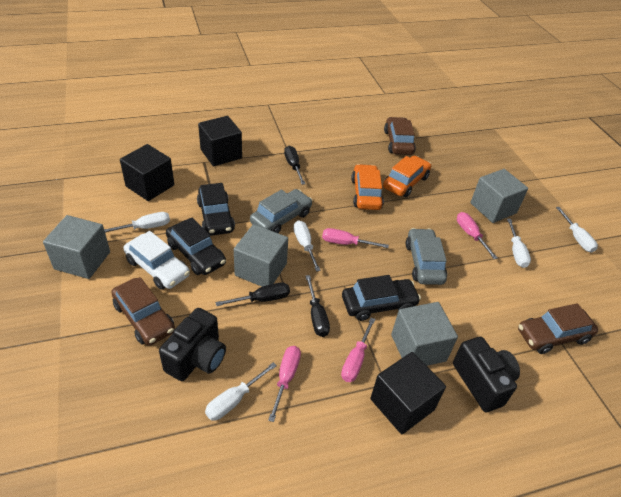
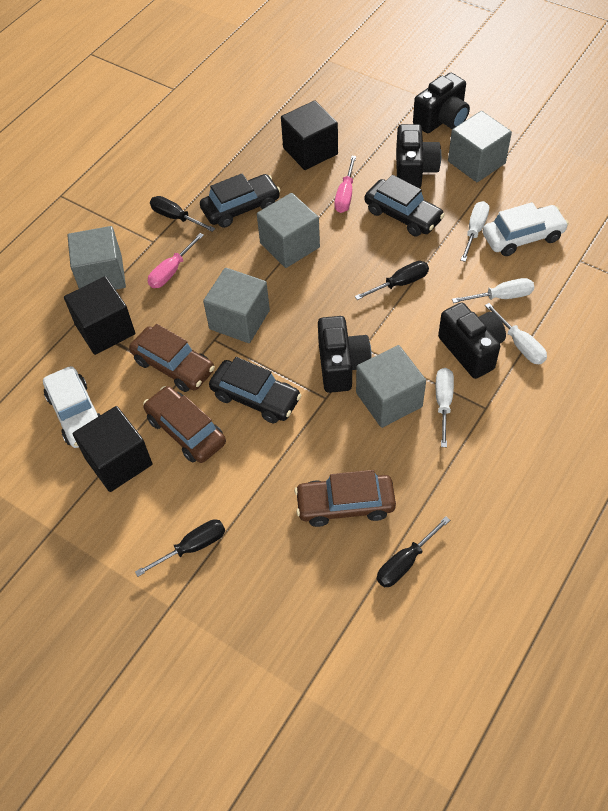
black camera: [159,308,226,381] [453,337,520,412] = 2 -> [318,316,372,393] [396,124,441,188] [413,73,470,133] [438,303,506,379] = 4
black screwdriver: [215,282,290,306] [284,146,305,185] [306,275,330,337] = 3 -> [135,519,225,577] [150,196,215,232] [355,261,429,300] [377,516,450,587] = 4
grey car: [250,189,313,233] [406,228,447,285] = 2 -> none = 0
grey cube: [43,215,110,279] [234,224,288,287] [391,302,458,366] [470,169,528,223] = 4 -> [68,226,126,290] [203,268,270,343] [257,193,320,268] [356,345,426,428] [448,111,512,182] = 5
orange car: [351,164,384,210] [383,156,431,197] = 2 -> none = 0
pink screwdriver: [268,346,301,422] [322,228,389,248] [341,318,375,382] [457,212,497,259] = 4 -> [148,233,204,288] [334,156,356,213] = 2
white car: [123,231,190,290] = 1 -> [43,366,100,448] [483,202,569,256] = 2
white screwdriver: [104,212,170,233] [205,362,277,420] [294,220,321,272] [507,219,531,268] [556,207,598,253] = 5 -> [436,368,454,447] [452,278,534,303] [461,201,489,262] [485,303,547,364] = 4

